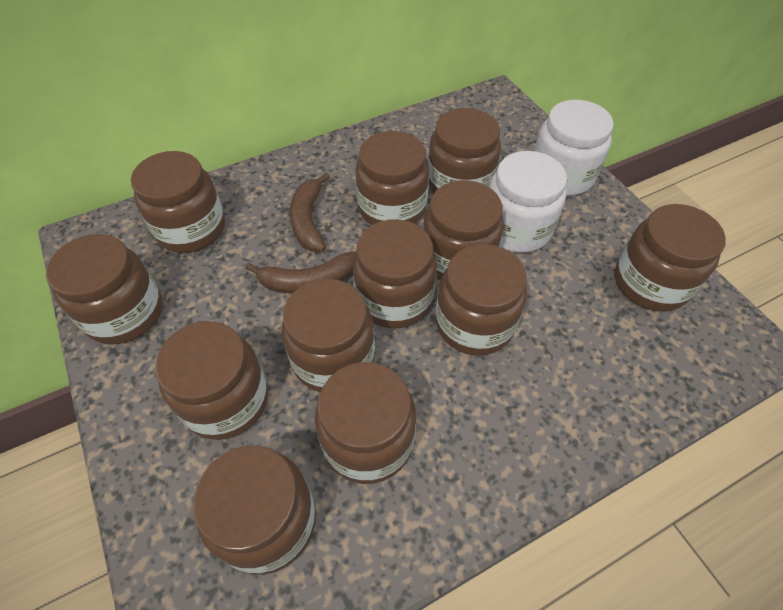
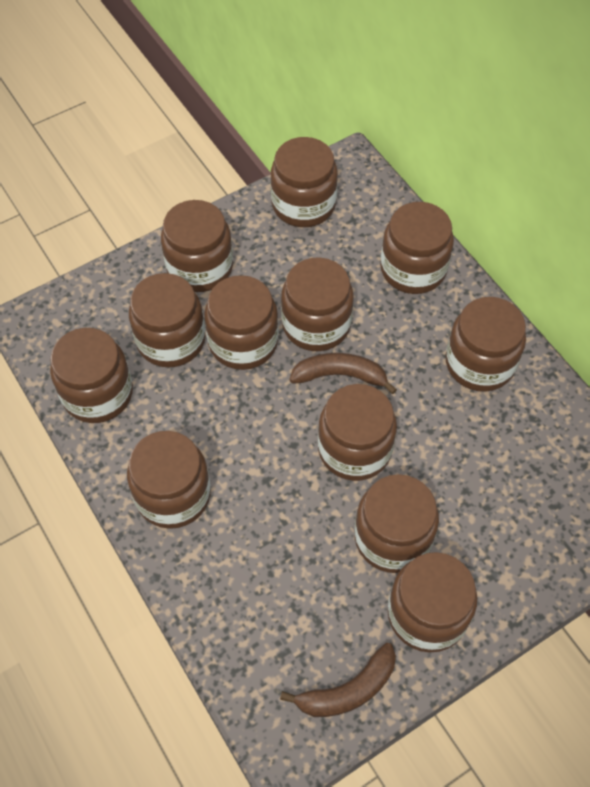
white jar: [489,151,567,253] [534,100,614,196] = 2 -> none = 0

